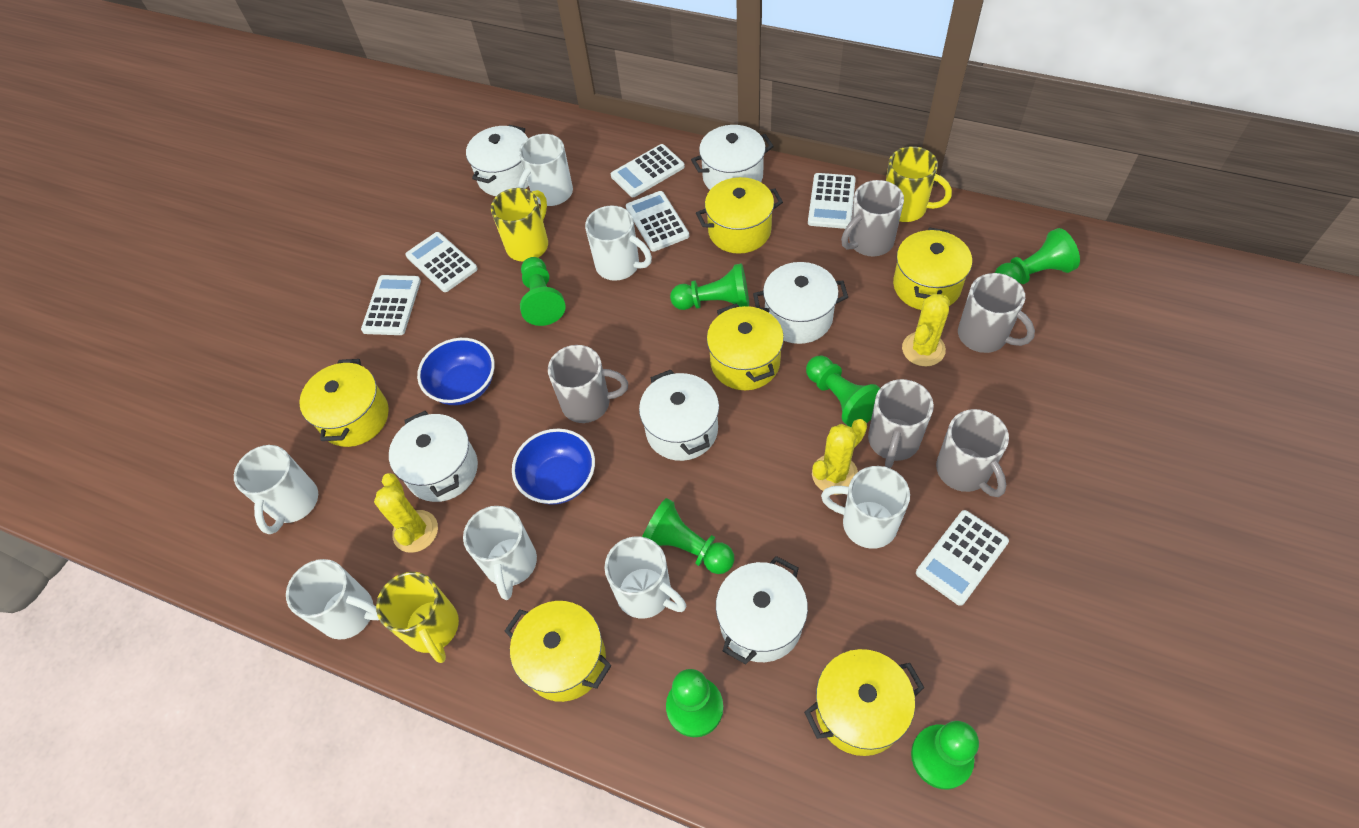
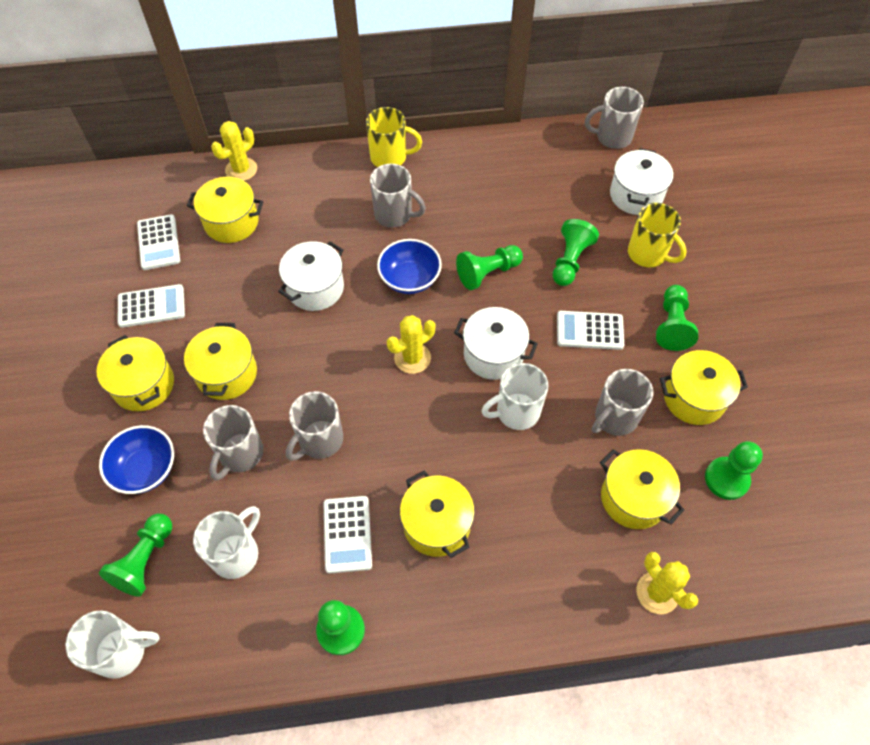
green pawn: [520,257,566,326] [642,498,734,574] [666,669,724,737] [670,263,749,310] [806,356,880,428] [911,721,979,790] [995,228,1080,284] = 7 -> [99,514,172,597] [316,600,365,655] [456,245,523,290] [553,219,599,286] [656,285,698,351] [705,441,763,500] = 6
white calculator: [361,275,421,335] [405,232,478,292] [611,144,685,197] [626,191,689,252] [808,173,856,229] [916,510,1009,606] = 6 -> [118,284,185,328] [137,214,180,270] [323,496,372,574] [557,311,624,350] = 4
white mug: [234,445,318,534] [286,559,379,640] [463,506,537,600] [518,134,573,206] [585,205,652,281] [604,537,686,618] [821,466,910,549] = 7 -> [66,610,159,679] [193,506,260,579] [482,363,548,430] = 3
white pot: [389,411,478,502] [466,125,529,196] [639,370,719,461] [691,125,774,190] [716,556,808,664] [753,262,848,344] = 6 -> [278,241,344,311] [454,307,538,380] [610,148,673,215] = 3
yellow mug: [376,572,459,663] [491,188,548,262] [886,146,952,222] = 3 -> [366,107,422,167] [628,203,687,267] = 2

